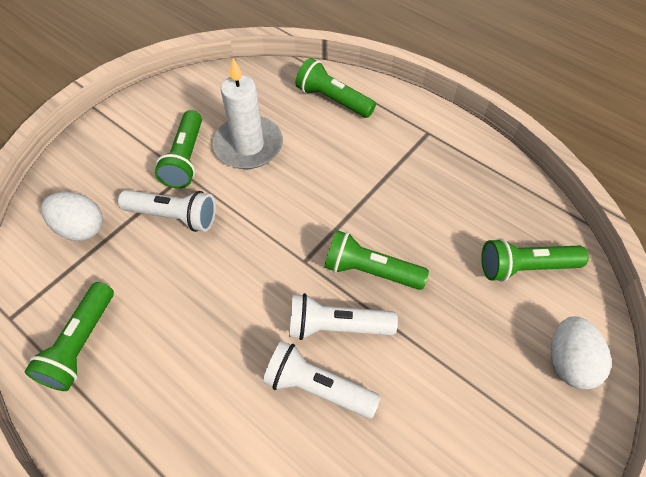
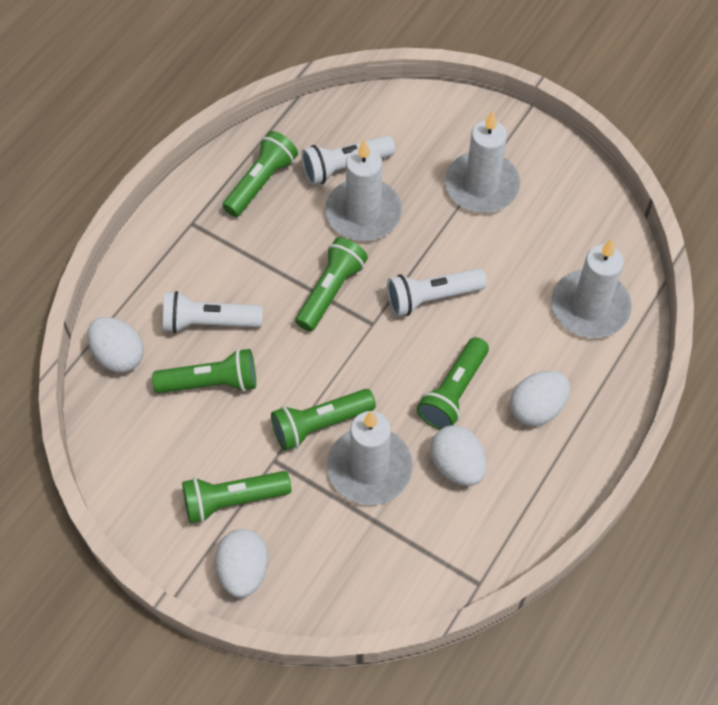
green flashlight: [24,282,114,391] [155,110,202,189] [295,58,376,118] [324,230,429,290] [481,238,589,282] = 5 -> [152,349,256,393] [182,471,291,523] [222,131,298,217] [271,389,376,451] [295,237,368,331] [417,337,489,430] = 6
white candle: [212,58,283,169] = 1 -> [325,139,402,241] [327,411,413,505] [445,111,520,213] [551,239,632,338] = 4
white egg: [41,192,103,241] [551,316,611,389] = 2 -> [87,317,144,373] [215,529,268,598] [430,425,487,486] [510,371,570,426] = 4

